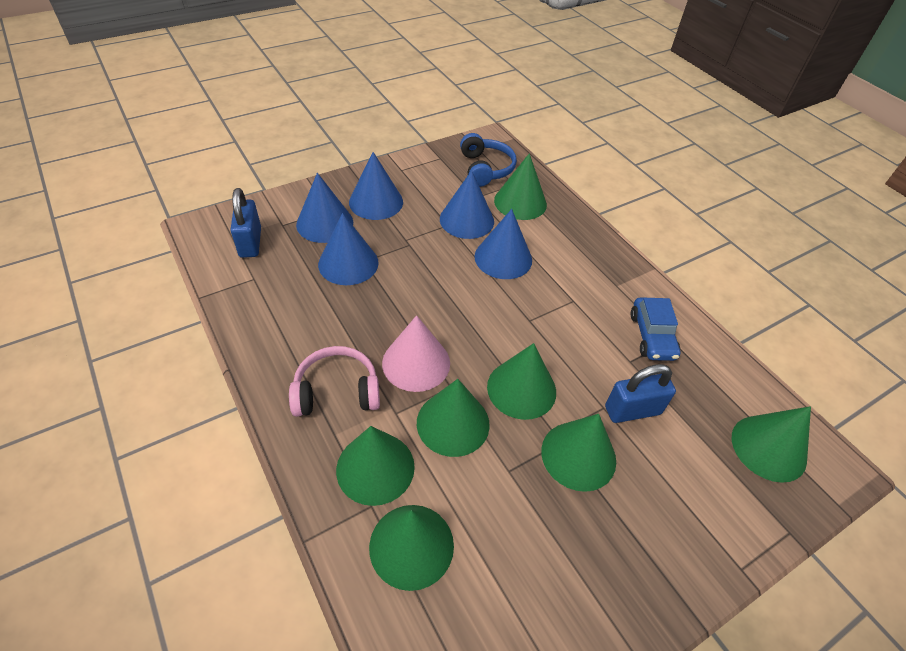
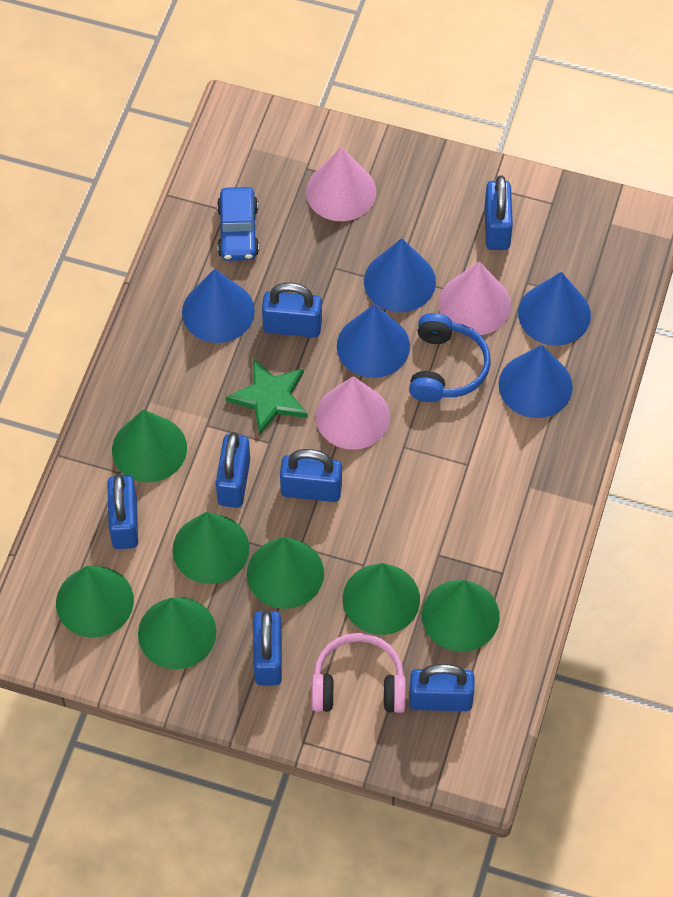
blue padlock: [230,188,261,258] [605,364,676,423] = 2 -> [107,474,138,549] [216,432,250,508] [253,610,282,686] [262,282,322,338] [280,449,342,502] [409,664,475,711] [484,176,513,250] = 7
green star: none = 0 -> [226,358,308,436] = 1
pink cone: [382,315,450,392] = 1 -> [306,147,376,221] [316,376,390,450] [438,262,511,335] = 3

